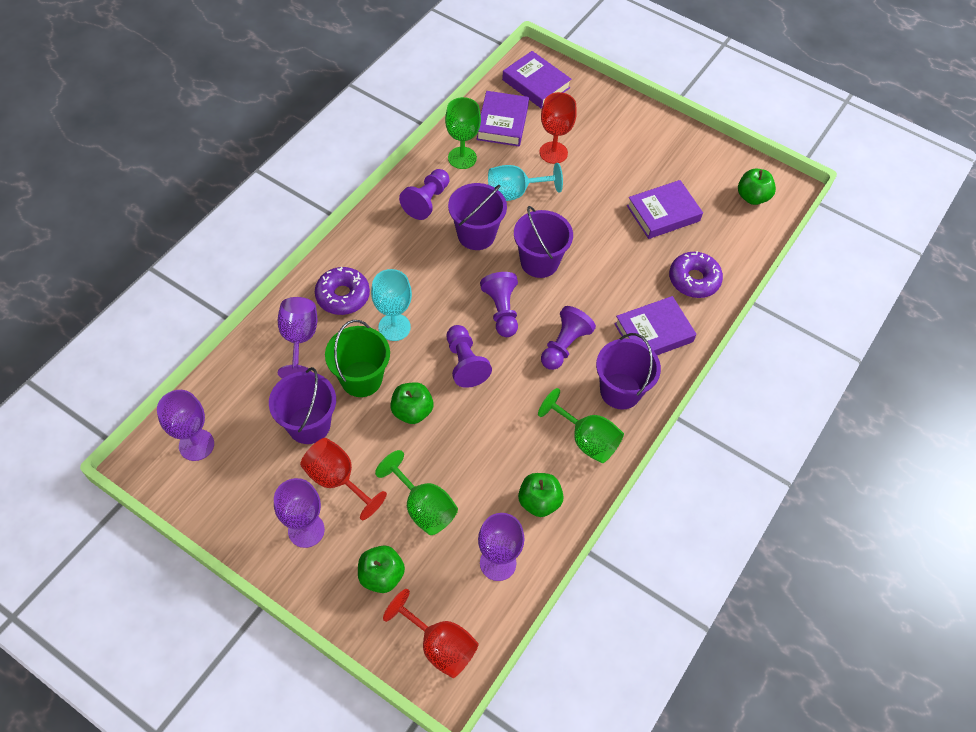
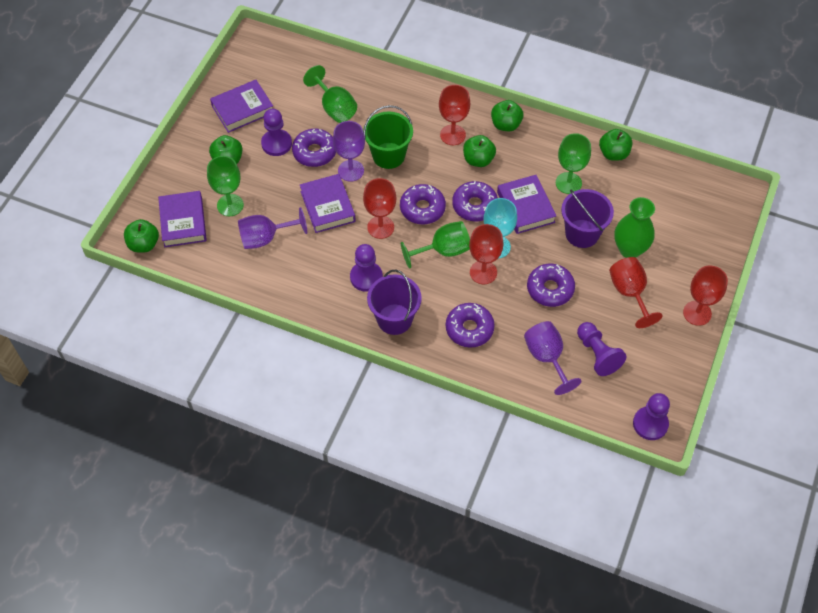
green apple: [358,545,405,593] [390,382,433,424] [518,473,564,517] [738,169,776,205] = 4 -> [124,219,159,253] [209,135,242,164] [463,135,496,167] [491,100,523,131] [599,129,632,161] = 5
green goblet: [375,450,458,535] [445,97,481,169] [538,388,624,463] = 3 -> [207,156,244,216] [303,65,357,123] [401,221,470,268] [556,133,591,194] = 4
green vase: none = 0 -> [614,197,655,258] = 1
purple bucket: [269,367,336,444] [448,183,507,250] [514,206,573,278] [596,333,661,409] = 4 -> [367,270,422,335] [561,189,614,248] = 2
purple donut: [315,267,370,315] [669,251,723,298] = 2 -> [292,129,336,167] [400,184,446,224] [446,303,495,348] [452,181,498,221] [527,264,575,307] = 5
purple goblet: [157,390,214,461] [274,478,325,548] [278,297,317,379] [478,513,524,581] = 4 -> [238,207,307,249] [333,121,365,182] [524,321,582,395] = 3
red goblet: [300,438,387,520] [383,589,479,678] [539,92,577,164] = 3 -> [363,178,396,239] [439,85,470,145] [469,224,503,284] [609,257,663,328] [683,266,728,326] = 5
turquoise goblet: [371,269,412,341] [488,163,563,201] = 2 -> [484,198,517,258] = 1

